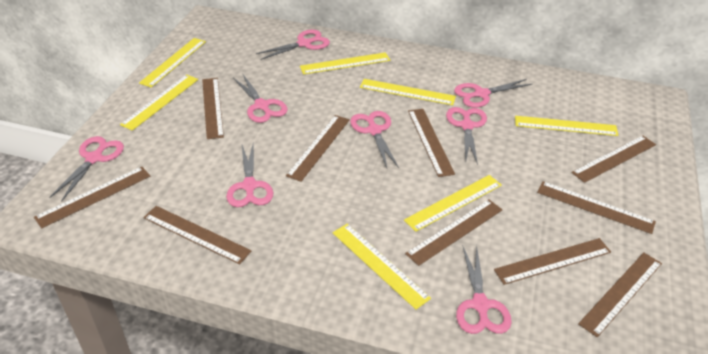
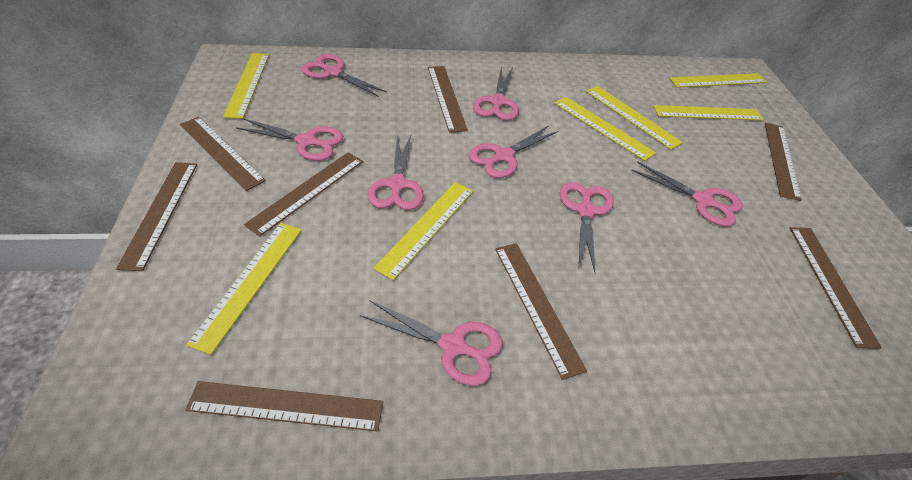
brown ruler: [34,167,151,228] [143,206,252,264] [202,78,224,139] [286,115,350,182] [405,199,503,266] [408,109,455,177] [494,238,611,285] [537,181,656,234] [572,136,656,183] [578,252,662,337] = 10 -> [116,162,197,271] [180,117,266,191] [185,381,383,432] [244,152,363,237] [428,66,468,133] [495,243,587,380] [765,123,802,201] [790,227,882,349] = 8

